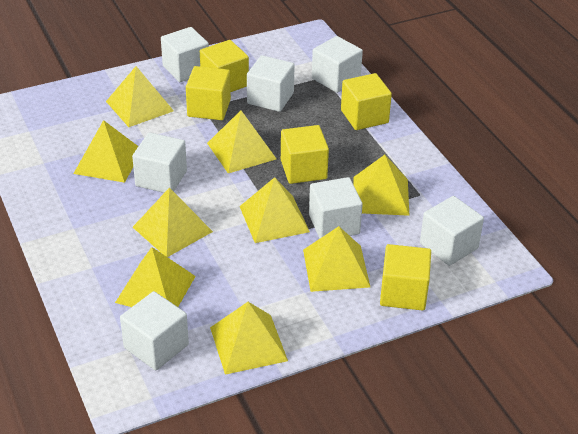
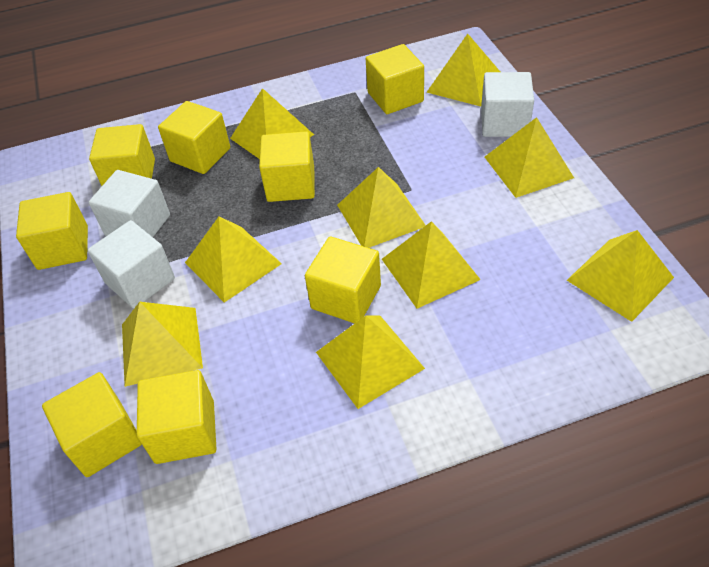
white cube: [120,291,189,370] [132,132,187,193] [161,27,209,82] [247,55,295,112] [309,177,363,239] [312,36,363,93] [420,196,484,266] = 7 -> [88,220,175,309] [89,170,170,237] [481,72,534,137] = 3
yellow cube: [186,66,231,120] [200,40,249,92] [281,125,329,184] [341,73,392,130] [380,244,431,311] = 5 -> [16,192,88,270] [42,372,142,477] [89,124,155,186] [137,370,216,464] [158,101,230,174] [259,131,315,202] [305,237,381,324] [366,44,424,114] = 8

